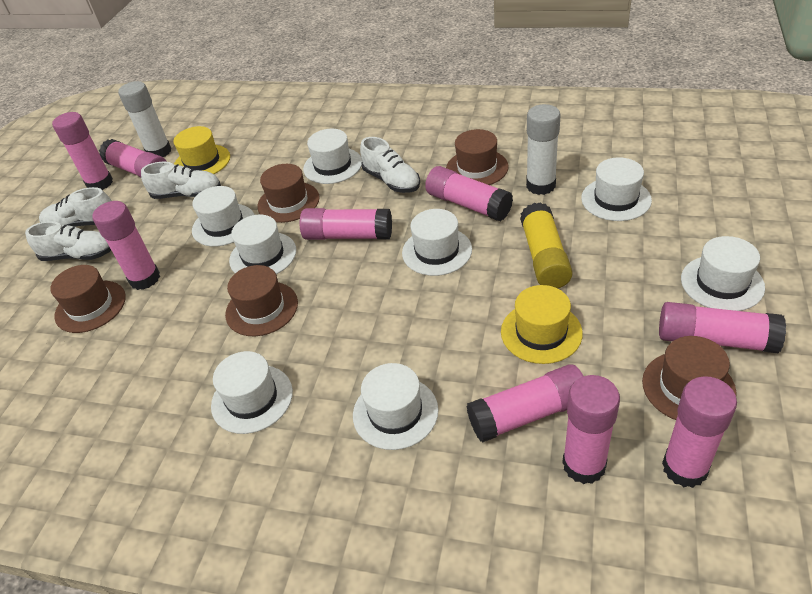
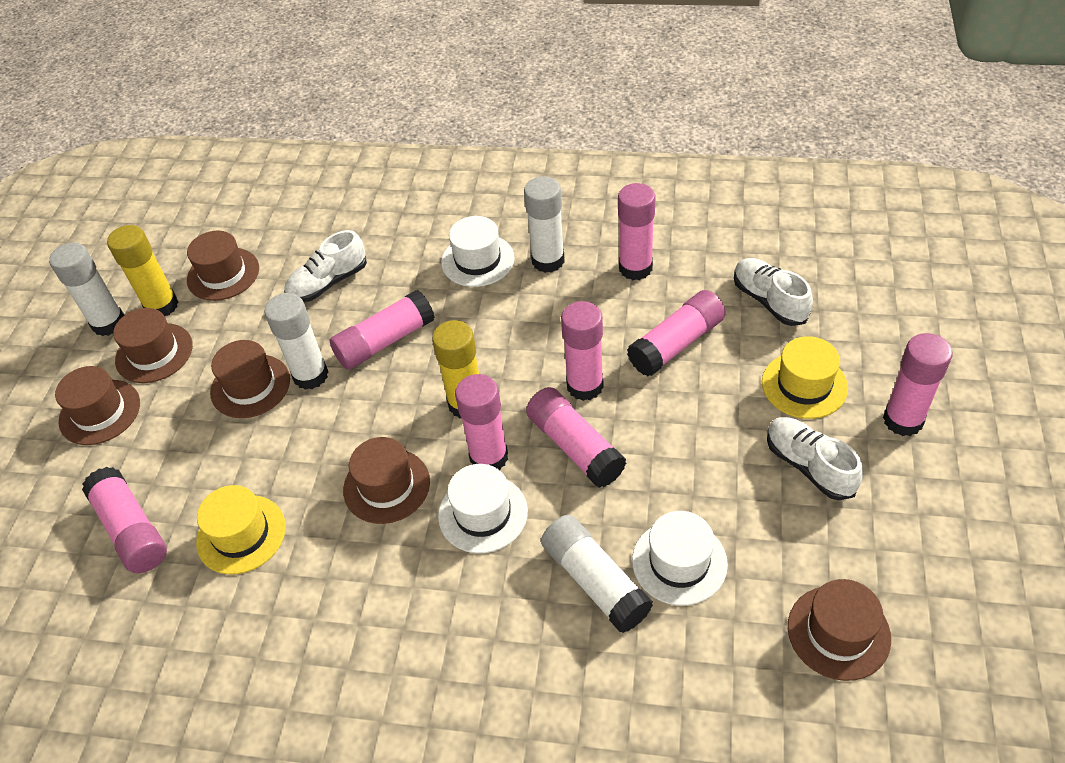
brown hat: [50,265,126,333] [225,265,298,336] [257,164,320,223] [446,129,509,185] [642,336,737,420] = 5 -> [55,366,140,445] [113,308,193,383] [187,231,259,301] [210,340,290,418] [343,437,430,524] [788,579,891,681] = 6
pink glue stick: [52,112,113,190] [92,201,160,290] [99,139,167,178] [300,208,392,240] [425,166,513,221] [466,364,583,443] [562,375,620,484] [659,302,786,354] [662,376,737,488] = 9 -> [82,467,167,573] [330,290,435,370] [455,374,508,470] [526,387,626,488] [561,301,604,401] [618,183,656,280] [627,290,726,376] [883,333,952,436] = 8
white glue stick: [118,81,172,157] [526,104,560,195] = 2 -> [49,243,124,336] [264,293,328,390] [524,177,565,273] [541,515,653,633] = 4
white hat: [192,186,255,246] [211,351,293,434] [229,215,296,274] [303,129,362,184] [353,363,438,450] [402,209,472,276] [581,157,652,221] [681,236,765,311] = 8 -> [438,464,528,553] [441,216,515,287] [632,511,728,606] = 3
white shoe: [25,221,111,261] [39,187,112,227] [141,162,221,199] [360,137,420,193] = 4 -> [284,230,367,302] [734,258,813,326] [767,417,863,500] = 3
yellow glue stick: [520,202,573,288] = 1 -> [107,225,178,316] [432,320,479,418] = 2

